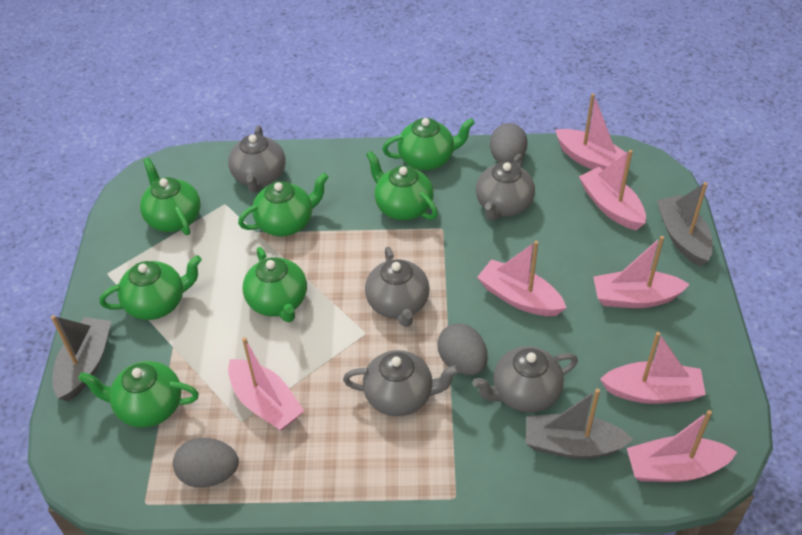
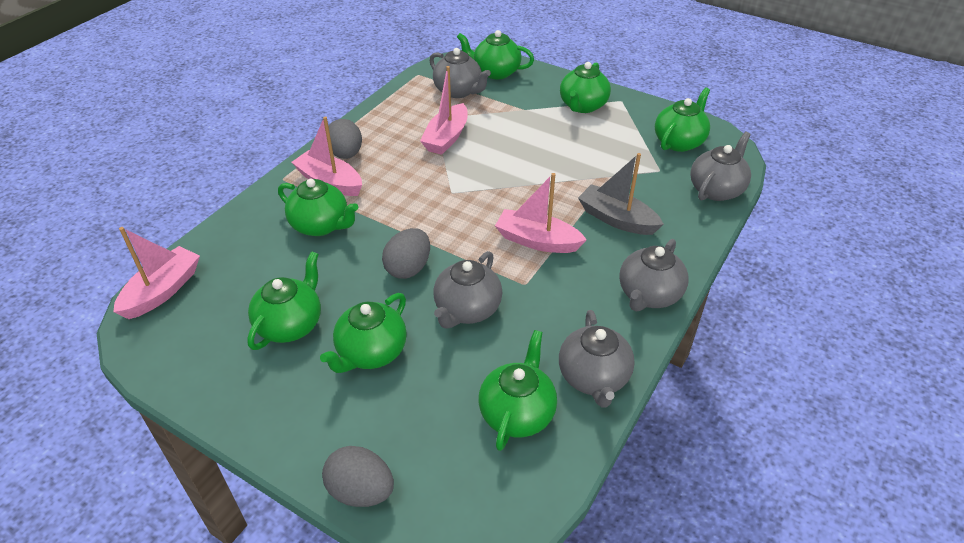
grey boat: [51,315,111,401] [526,388,634,459] [657,182,713,267] = 3 -> [578,153,664,235] = 1
pink boat: [228,337,304,431] [477,241,567,316] [555,93,633,170] [579,150,646,231] [593,236,690,308] [600,332,706,404] [627,410,737,482] = 7 -> [113,227,200,319] [291,116,362,196] [420,66,468,155] [495,173,587,253] = 4

